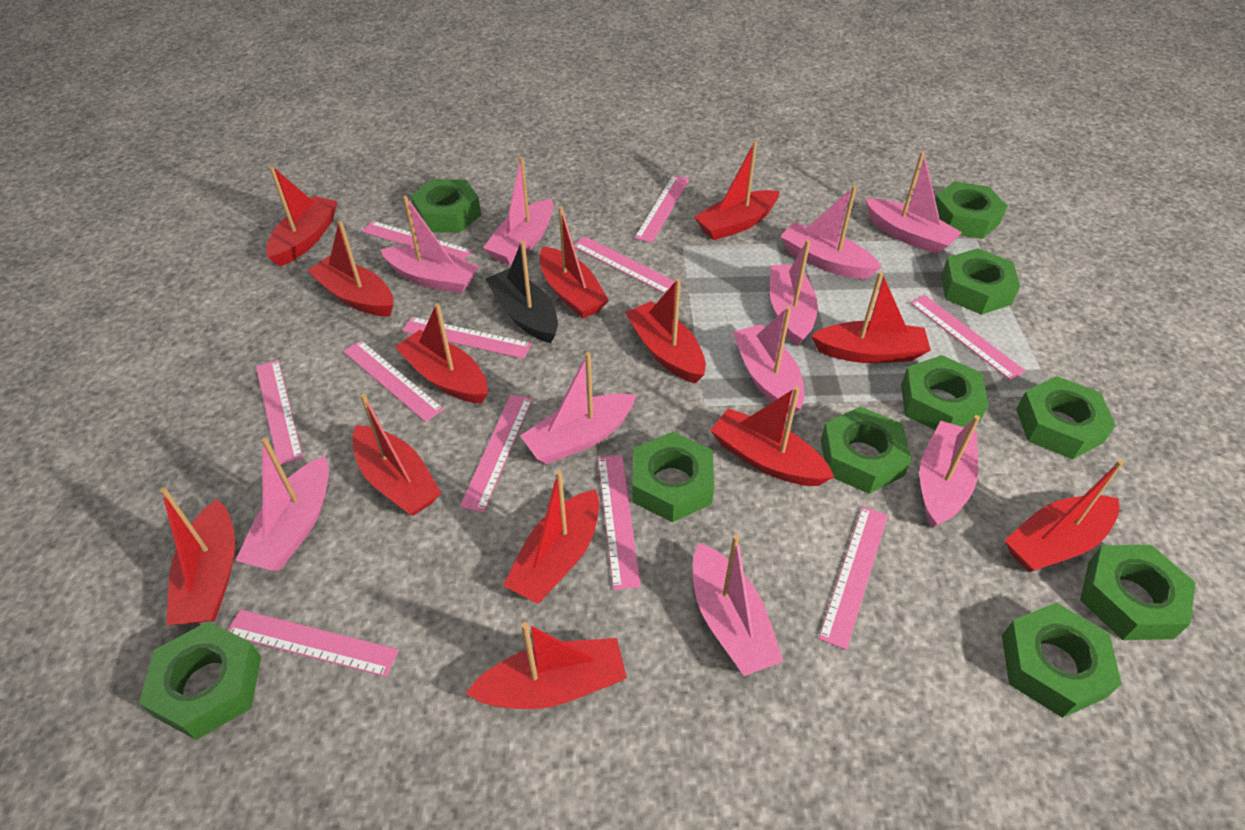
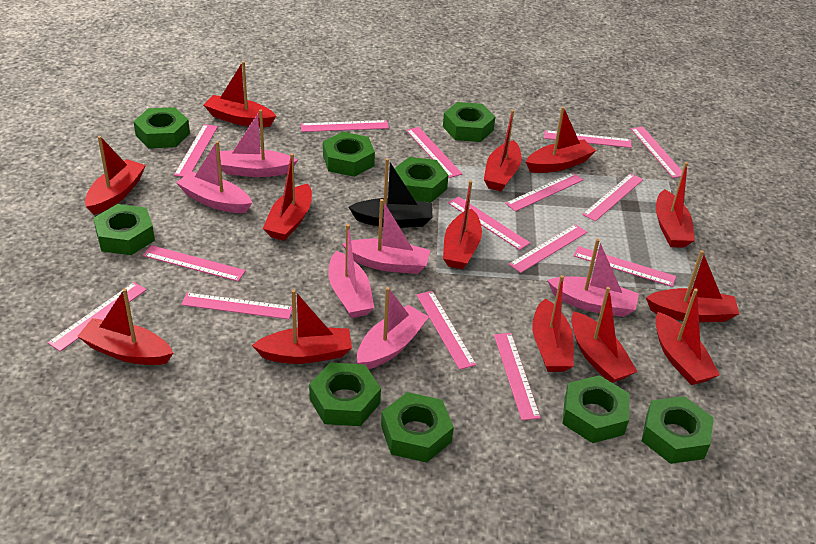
green nut: [139,621,261,740] [411,179,481,233] [632,432,714,522] [821,406,912,494] [901,355,989,430] [935,181,1007,239] [941,248,1020,315] [1002,603,1122,718] [1016,376,1116,459] [1080,545,1196,640] = 10 -> [93,204,155,255] [133,107,190,148] [309,362,381,426] [323,132,375,177] [381,392,454,463] [394,157,448,202] [443,102,495,142] [562,375,630,443] [642,396,714,464] = 9
pink boat: [235,438,329,570] [381,196,480,294] [483,157,554,265] [520,352,636,464] [693,534,783,676] [733,306,805,414] [770,240,818,347] [780,185,882,279] [865,152,962,254] [919,415,980,528] = 10 -> [176,141,252,213] [220,110,298,177] [328,224,374,318] [342,199,430,274] [357,287,429,369] [547,239,639,317] = 6
pink ruler: [227,609,399,677] [256,360,303,465] [343,340,444,422] [362,221,472,260] [402,317,532,359] [460,394,532,513] [574,237,675,294] [598,455,641,590] [634,175,690,243] [819,506,888,650] [910,295,1026,380] = 11 -> [47,282,147,352] [143,245,246,281] [174,124,218,177] [181,293,292,319] [301,120,389,132] [406,127,462,178] [416,291,476,370] [448,196,530,250] [494,333,541,420] [505,173,583,212] [509,224,587,273] [544,130,632,148] [573,246,676,287] [582,173,643,221] [631,127,682,178] = 15

